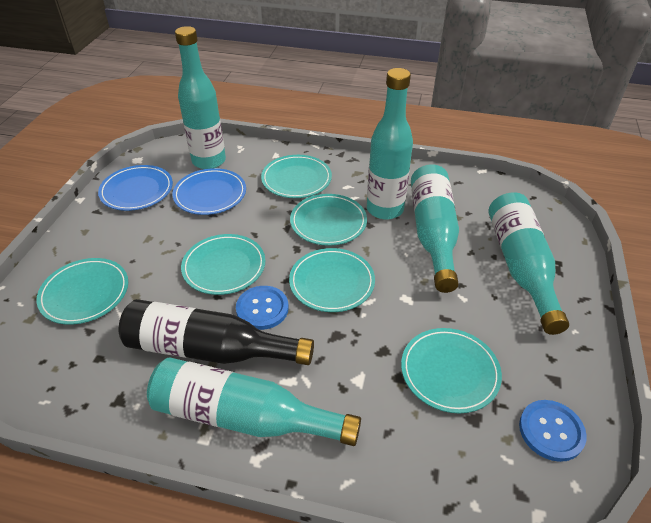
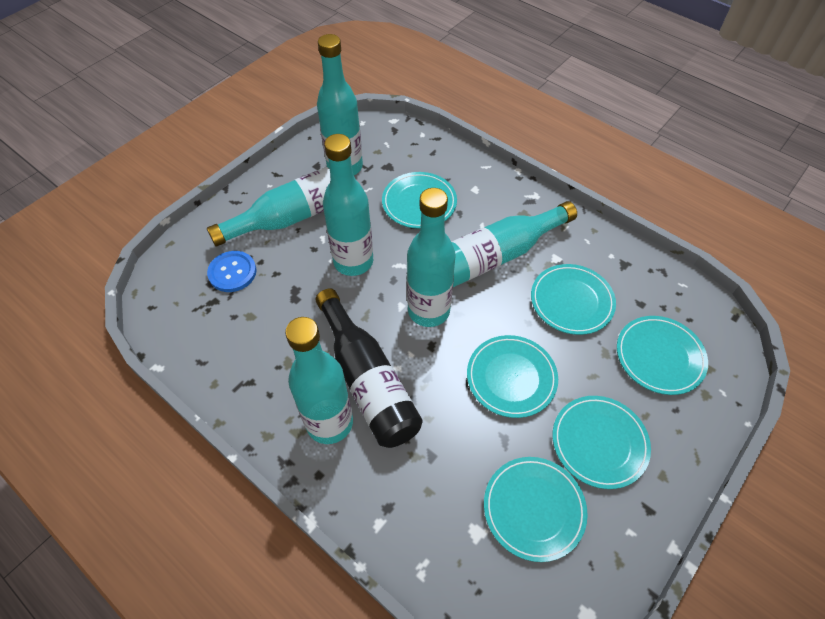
blue button: [236,286,289,330] [519,400,587,462] = 2 -> [207,251,257,292] = 1
blue plate: [98,165,173,211] [172,168,246,215] = 2 -> none = 0
turquoise bottle: [147,357,361,446] [175,26,226,169] [367,68,413,220] [411,164,459,293] [488,192,569,335] = 5 -> [207,166,356,247] [285,317,353,444] [317,34,363,175] [323,134,373,276] [407,188,456,327] [451,201,577,287] = 6

